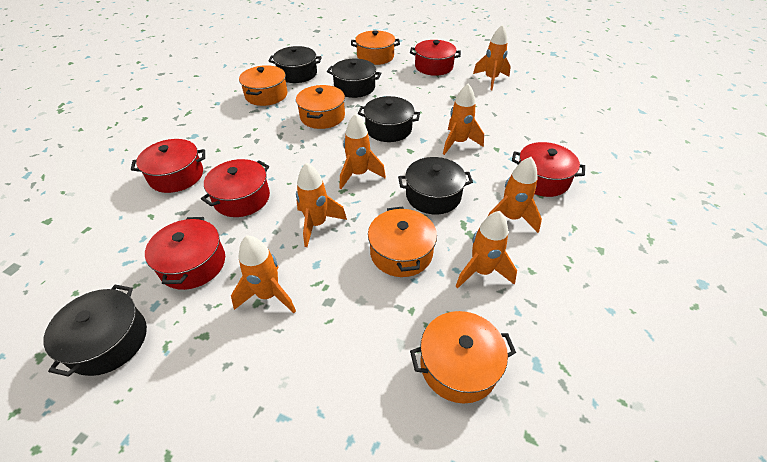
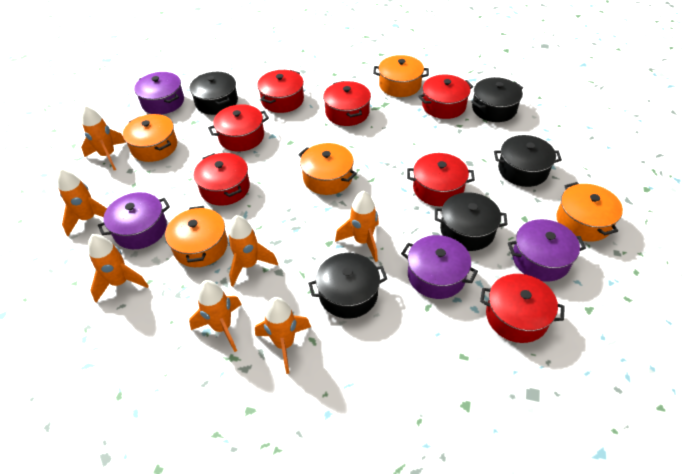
purple pot: none = 0 -> [98,192,170,249] [134,72,184,115] [401,235,478,299] [508,219,586,281] = 4
red pot: [131,139,205,193] [145,217,225,290] [201,159,270,217] [410,40,461,76] [512,142,585,197] = 5 -> [194,153,250,206] [208,104,269,151] [257,70,304,113] [323,81,371,126] [407,153,475,206] [418,75,473,119] [480,274,565,343] = 7

